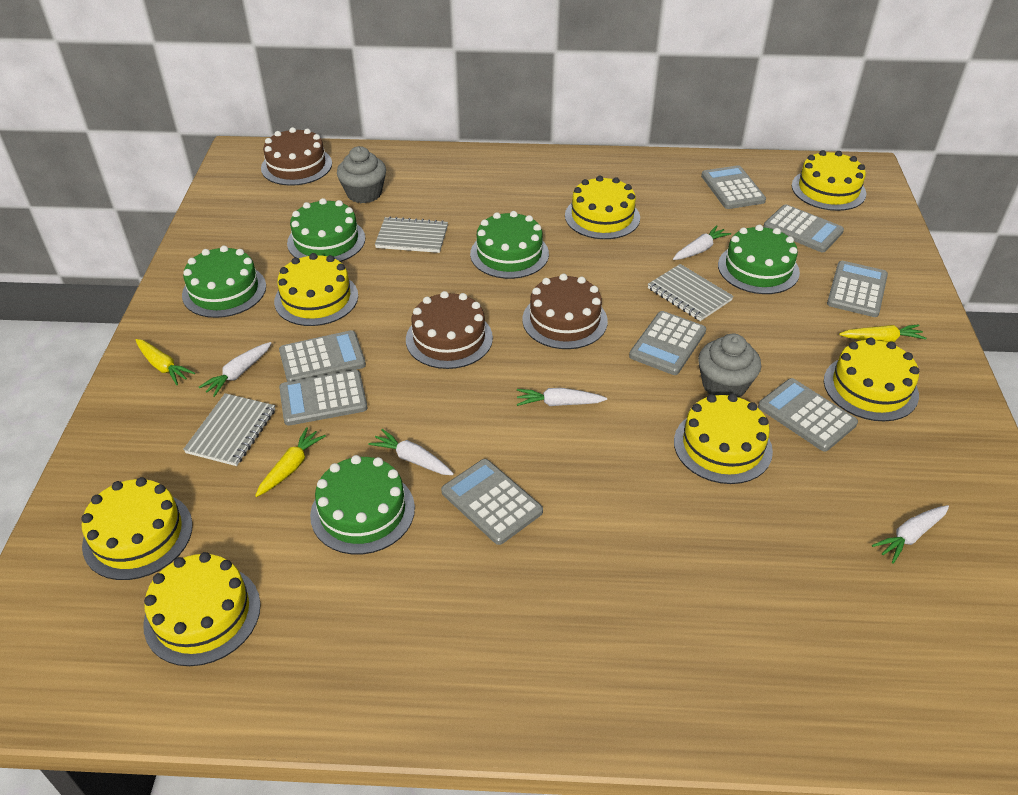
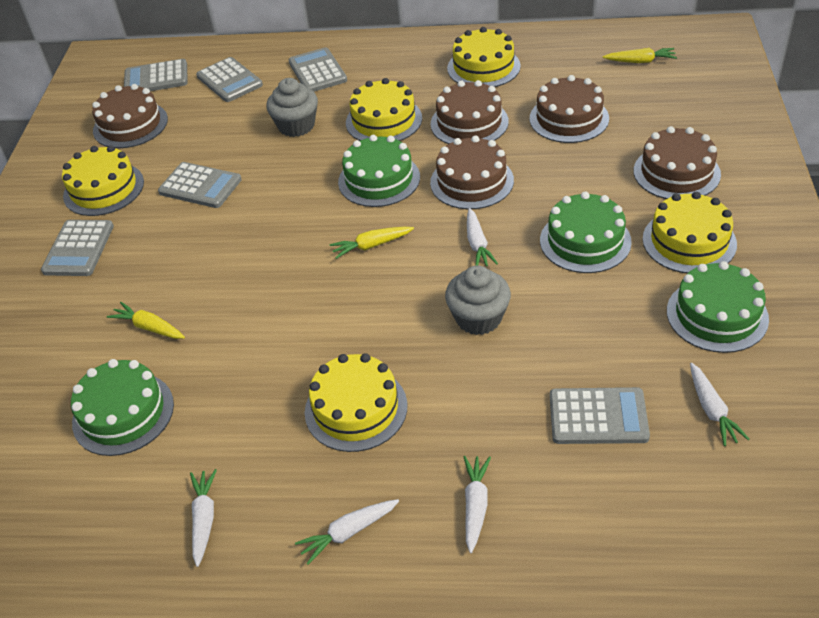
brown cake: [261,127,332,186] [406,291,493,369] [522,274,608,349] = 3 -> [92,84,168,148] [430,136,514,209] [431,80,509,144] [530,75,609,143] [634,126,721,199] = 5
green cake: [182,245,266,318] [287,198,365,262] [310,455,415,554] [470,211,549,279] [718,225,800,294] = 5 -> [71,359,174,456] [338,135,420,207] [540,192,632,273] [667,261,769,353] = 4
grey calculator: [279,330,366,382] [279,370,368,426] [441,459,543,545] [629,311,706,375] [701,165,766,209] [758,378,858,452] [763,204,844,252] [827,261,888,317] = 8 -> [41,220,114,276] [124,59,188,91] [158,162,242,208] [196,57,263,102] [288,47,347,92] [550,387,650,444] = 6
grey notebook: [183,393,275,466] [375,217,448,253] [648,264,734,321] = 3 -> none = 0
yellow cake: [81,477,193,580] [143,552,261,666] [274,253,358,326] [565,176,640,239] [674,394,773,484] [792,150,866,211] [824,338,919,421] = 7 -> [62,145,144,216] [305,353,407,452] [346,78,422,141] [447,27,521,87] [642,192,737,274] = 5

